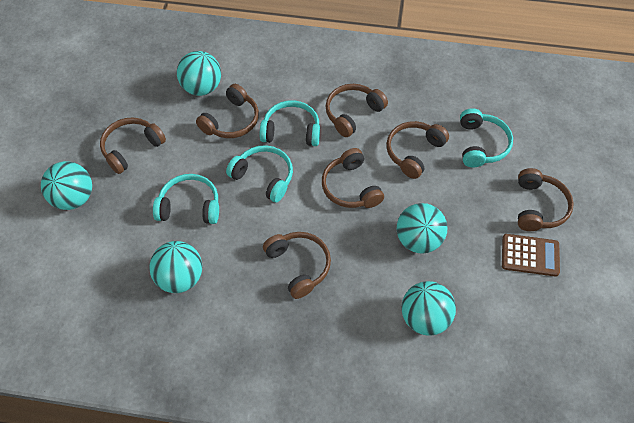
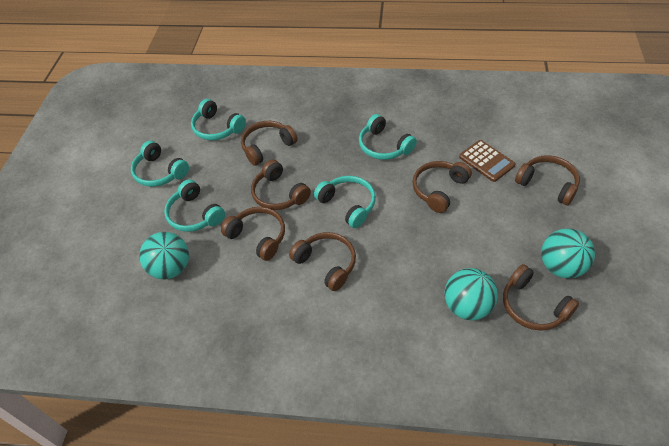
turquoise ball: [41,161,92,210] [149,241,202,293] [177,51,221,96] [397,203,447,254] [401,281,456,336] = 5 -> [139,232,189,279] [445,268,498,320] [541,228,595,279] = 3
turquoise headphones: [153,174,219,224] [226,145,293,202] [260,100,320,146] [460,108,513,167] = 4 -> [131,141,189,187] [164,179,225,232] [191,99,246,140] [314,176,376,228] [359,114,417,160] = 5

